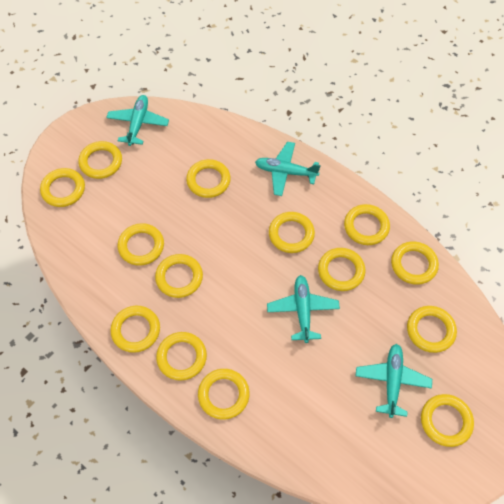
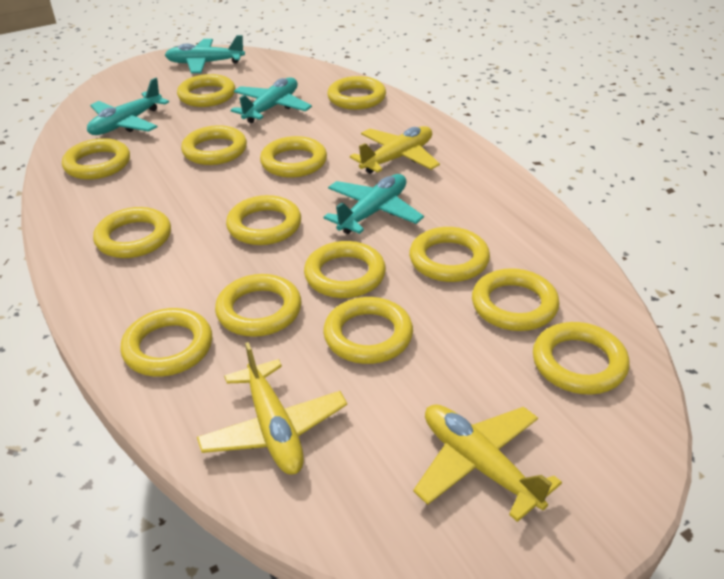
yellow plane: none = 0 -> [197,342,347,475] [350,126,440,174] [413,405,562,522] = 3

